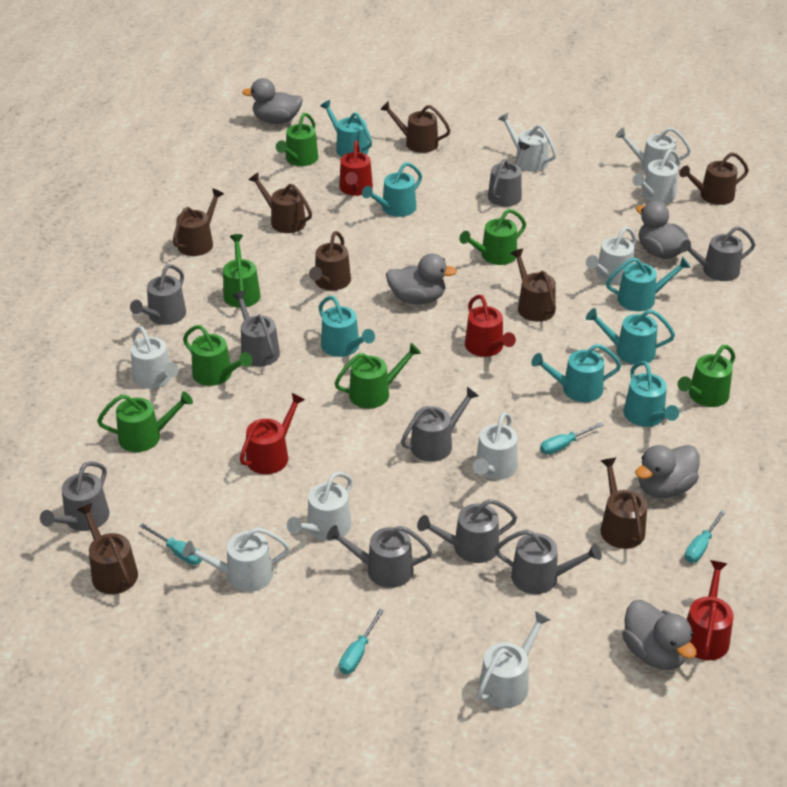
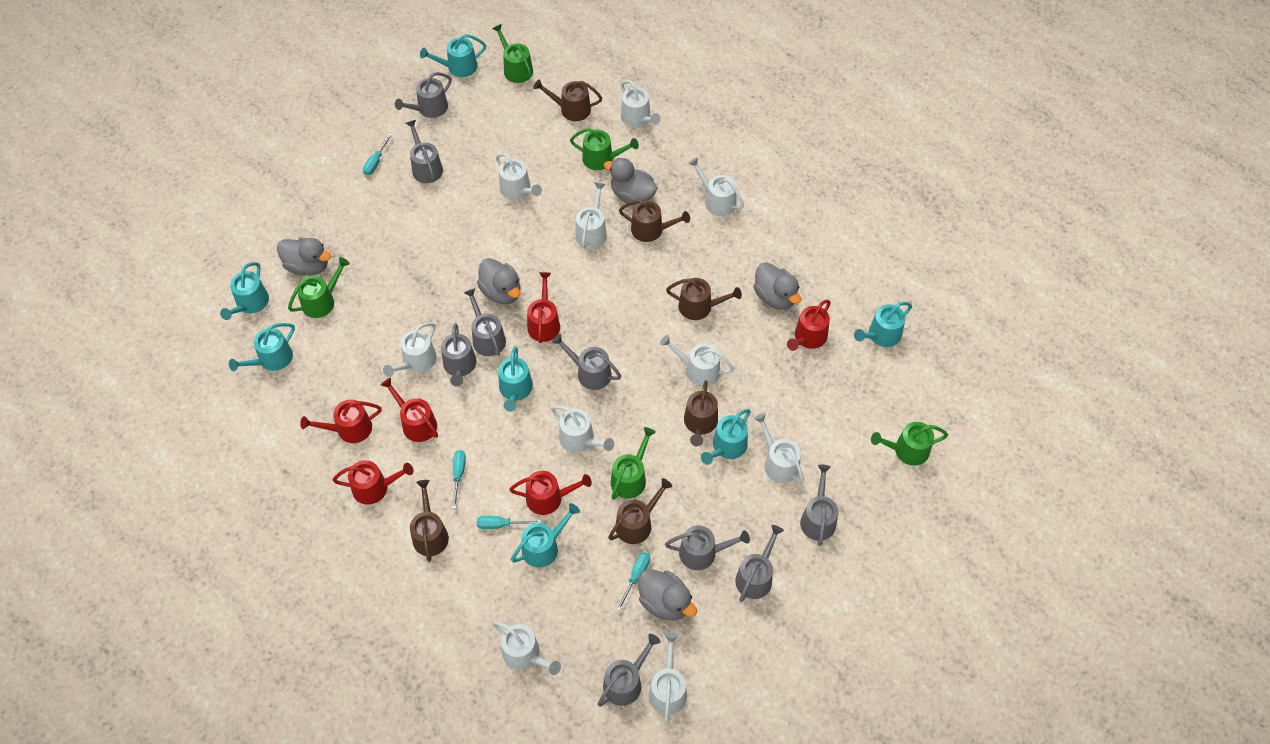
brown watering can: [77,503,138,594] [173,189,224,256] [249,172,312,233] [309,231,351,290] [380,102,450,153] [510,249,556,322] [601,458,647,549] [679,152,749,205] = 8 -> [410,480,449,562] [534,79,602,121] [608,478,673,544] [619,199,690,242] [666,278,742,320] [684,380,718,446] = 6
green watering can: [97,392,193,452] [183,325,252,386] [223,234,261,308] [276,113,318,166] [335,343,421,408] [459,209,526,265] [678,345,735,407] = 7 -> [288,257,350,318] [492,24,533,83] [570,128,639,170] [611,427,656,500] [871,422,948,466] = 5
red watering can: [240,393,305,474] [339,140,373,196] [465,295,516,357] [686,560,733,660] = 4 -> [300,400,382,443] [332,460,413,505] [381,378,438,442] [509,471,592,515] [527,272,560,343] [787,300,831,351] = 6
white watering can: [131,326,179,389] [183,527,290,592] [287,471,353,541] [473,412,518,480] [477,611,551,708] [498,113,557,172] [586,227,636,284] [615,127,691,173] [632,149,681,203] = 9 -> [383,323,437,377] [492,621,561,675] [496,153,542,200] [551,406,614,452] [575,182,607,249] [621,80,661,127] [649,633,687,724] [660,335,734,386] [688,157,744,216] [754,413,804,483] = 10

